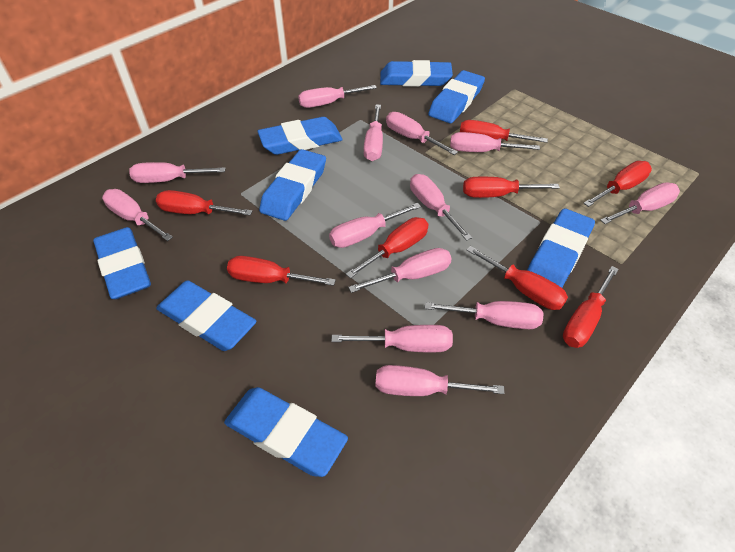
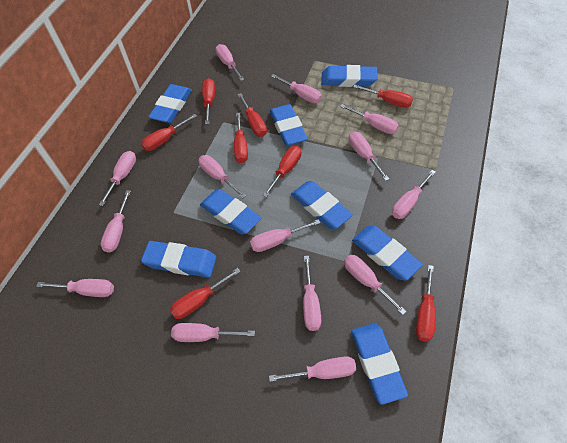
pink screwdriver: [102,189,173,241] [129,162,226,183] [298,85,377,108] [329,203,421,248] [331,325,453,352] [348,248,452,293] [364,105,383,161] [375,365,505,396] [386,112,458,155] [410,174,472,241] [425,301,543,329] [450,132,540,152] [600,182,680,224] = 13 -> [36,279,114,297] [99,151,136,206] [101,190,131,253] [171,323,255,342] [199,155,246,198] [216,44,244,81] [250,219,321,252] [269,356,356,382] [271,74,322,103] [303,256,321,331] [340,104,399,134] [344,255,406,315] [349,131,389,181] [392,170,436,219] = 14

